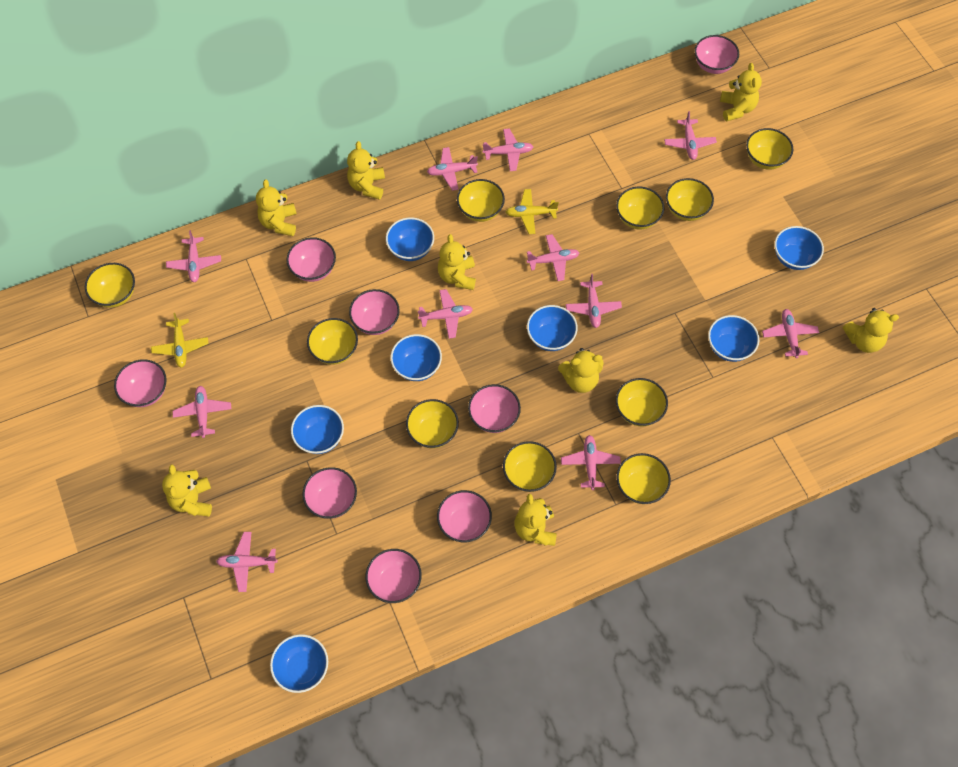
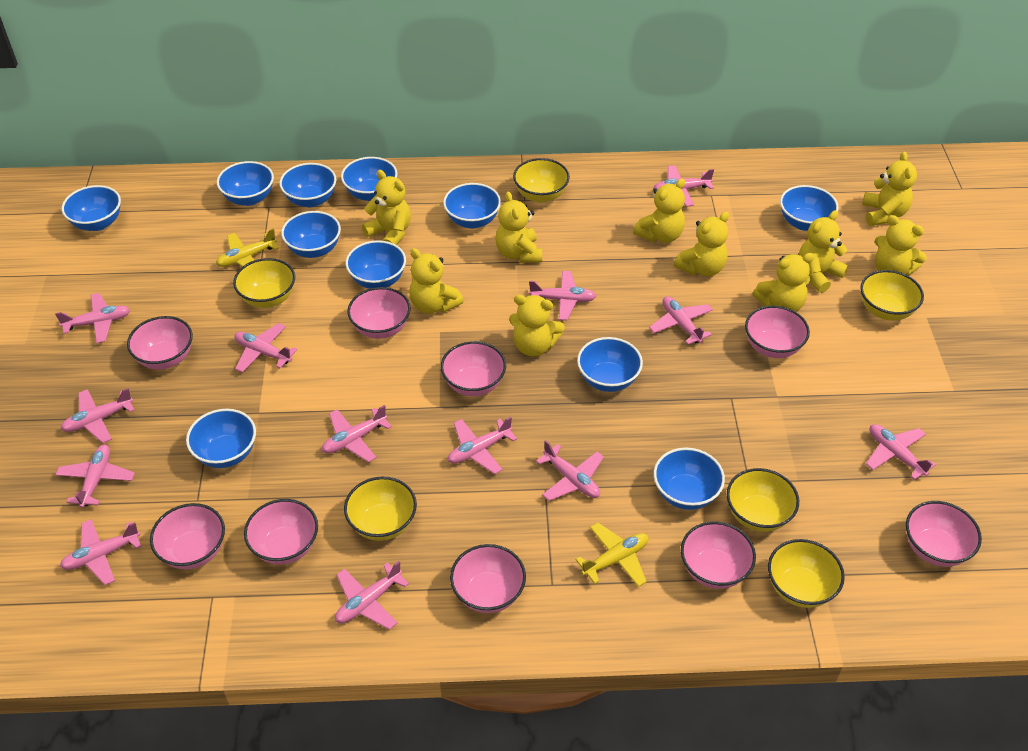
blue bowl: [270,634,328,693] [291,405,344,454] [386,217,434,261] [390,334,442,381] [527,305,578,351] [708,315,759,362] [774,226,824,270] = 7 -> [62,185,121,231] [186,409,256,468] [217,161,274,206] [280,163,336,207] [281,211,341,258] [341,157,397,201] [345,240,406,289] [443,183,501,228] [577,337,643,392] [653,447,725,510] [780,185,839,231] = 11
pink bowl: [114,359,167,407] [286,237,336,282] [302,467,357,519] [349,289,400,335] [365,549,422,603] [437,490,492,542] [468,384,521,433] [694,35,739,74] = 8 -> [127,316,193,370] [150,503,225,569] [244,499,318,565] [347,287,411,339] [441,341,506,396] [450,544,526,613] [681,521,756,589] [745,306,810,358] [906,501,982,567] = 9
pink plane: [166,230,221,282] [172,386,231,438] [216,532,278,592] [418,289,473,339] [427,147,478,191] [482,128,533,171] [527,234,579,281] [561,435,621,490] [566,274,622,328] [664,111,717,160] [762,309,819,358] = 11 -> [55,293,130,343] [55,444,135,508] [60,519,142,585] [61,388,134,443] [234,323,297,373] [322,405,392,463] [335,561,409,630] [448,417,517,474] [529,271,596,320] [536,440,604,501] [649,296,713,344] [653,165,714,207] [866,424,936,480] = 13
yellow bowl: [85,263,135,308] [307,318,358,365] [406,399,459,448] [457,179,505,222] [503,441,557,492] [616,187,664,229] [616,378,668,426] [617,453,671,504] [666,178,714,221] [746,128,793,170] = 10 -> [233,258,295,308] [344,476,417,541] [513,158,570,203] [727,468,799,532] [768,539,845,608] [860,270,924,321] = 6
yellow teddy bear: [162,464,212,516] [256,179,297,236] [347,141,385,200] [438,234,476,290] [515,494,557,546] [558,348,604,393] [720,63,762,121] [843,308,899,353] = 8 -> [362,170,411,245] [409,248,463,314] [495,191,542,263] [509,295,565,357] [633,178,685,243] [674,212,729,276] [753,253,814,312] [799,210,848,293] [862,151,917,226] [875,215,927,276] = 10

